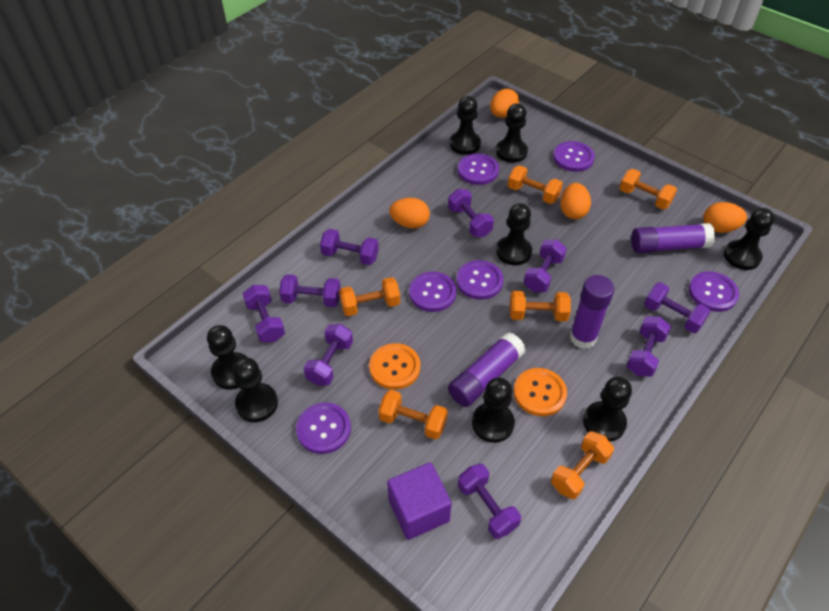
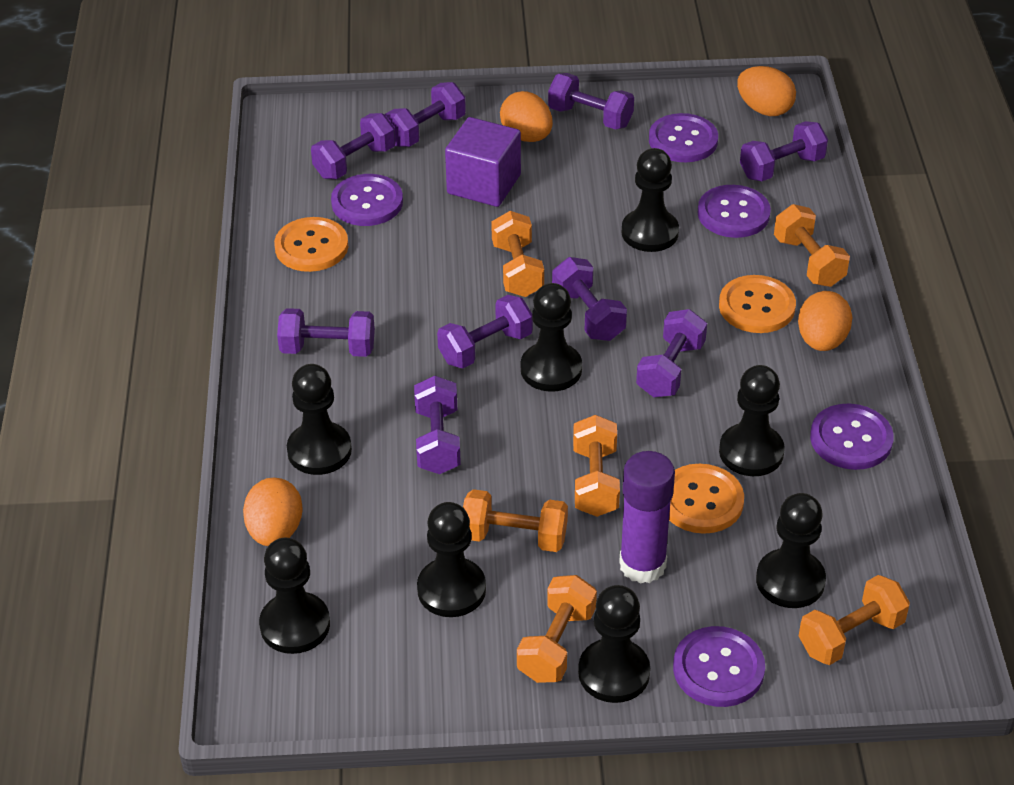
orange button: [369,343,420,390] [514,368,567,416] = 2 -> [274,217,348,272] [669,464,744,534] [719,275,796,333] = 3
purple button: [296,402,351,454] [409,272,457,312] [456,260,503,300] [458,153,499,185] [553,141,595,172] [689,271,739,312] = 6 -> [331,174,403,226] [649,113,718,162] [673,626,765,707] [698,185,771,238] [810,404,894,470] = 5
purple glue stick: [448,332,526,407] [570,275,614,349] [631,223,715,253] = 3 -> [619,451,675,584] = 1

